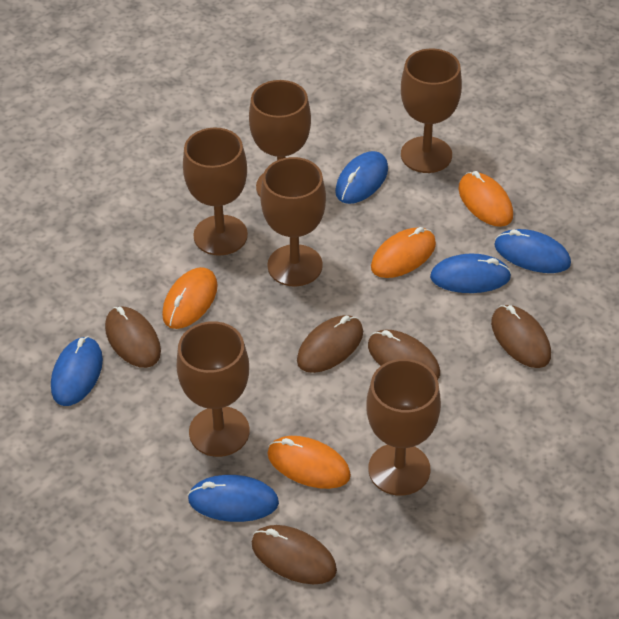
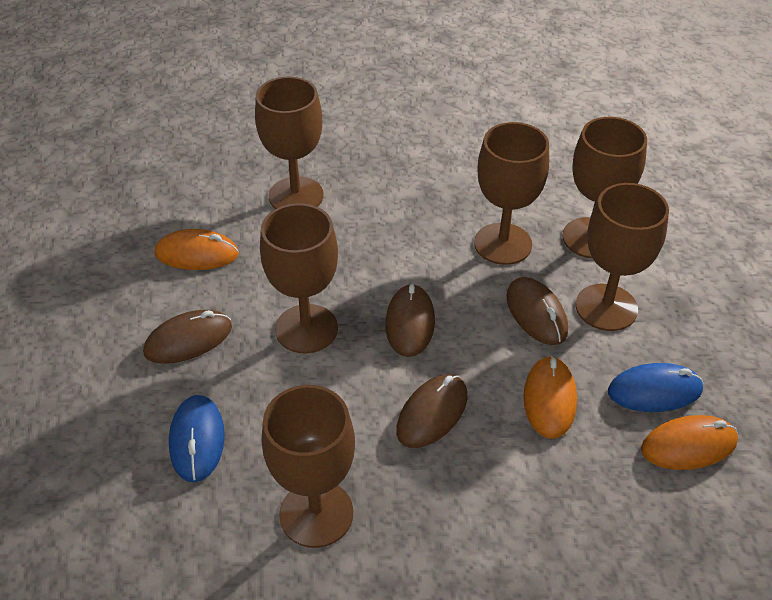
blue mouse: [51,336,103,406] [188,475,279,522] [335,151,388,204] [430,254,511,293] [494,229,571,273] = 5 -> [169,395,225,482] [608,363,703,412] = 2
brown mouse: [105,306,161,368] [252,525,337,584] [297,315,363,373] [368,329,440,380] [491,305,551,368] = 5 -> [143,310,232,364] [385,284,435,357] [396,374,468,448] [506,277,568,345] = 4
orange mouse: [162,267,218,329] [267,436,351,489] [371,227,436,278] [458,171,513,227] = 4 -> [155,229,239,270] [523,356,577,439] [641,415,738,470] = 3

